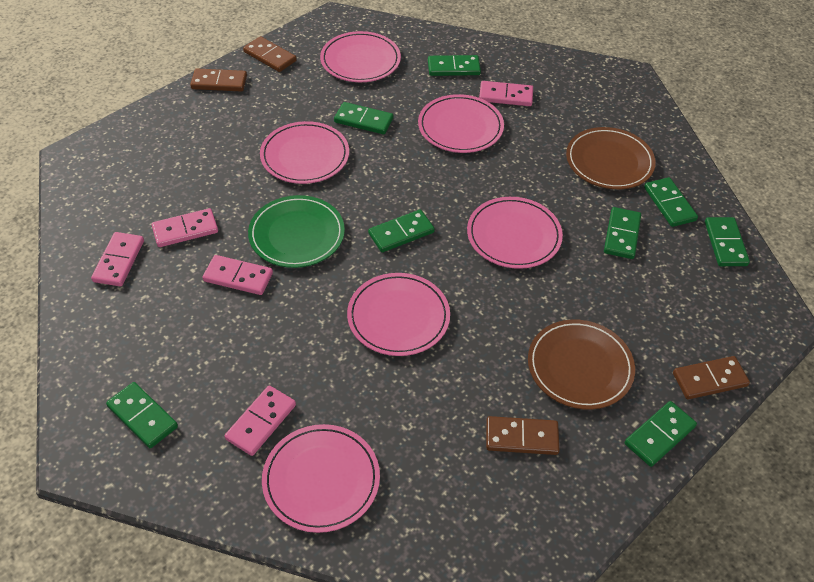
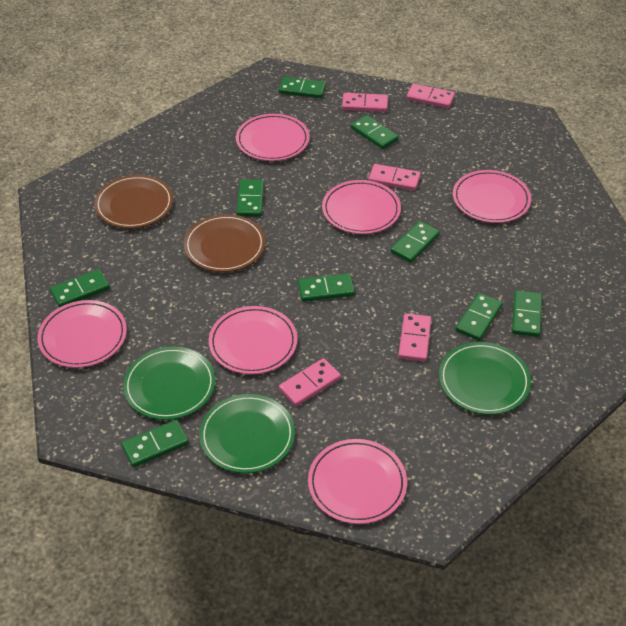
brown domino: [190,68,247,92] [243,36,297,72] [486,416,559,455] [673,356,750,399] = 4 -> none = 0
green domino: [106,382,178,448] [334,102,393,134] [368,210,435,252] [428,55,481,76] [604,207,641,259] [625,401,697,467] [644,177,698,227] [705,217,750,266] = 8 -> [50,269,110,307] [121,420,189,467] [237,180,264,217] [279,77,326,98] [298,273,355,302] [351,115,399,149] [391,221,440,263] [455,293,503,341] [512,290,542,337] = 9
green plate: [248,195,345,268] = 1 -> [123,347,215,420] [199,394,295,473] [439,342,531,415] = 3

